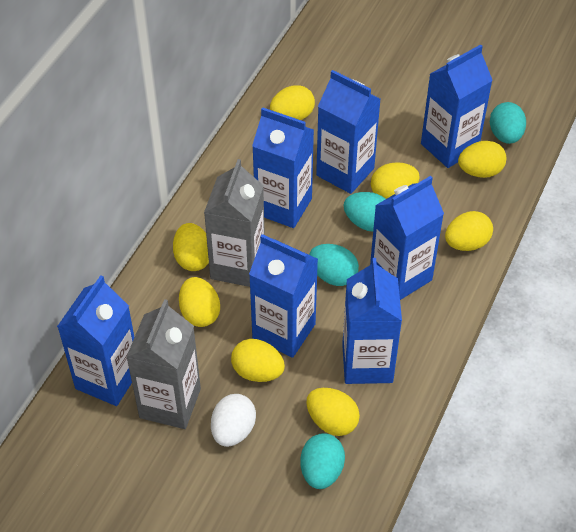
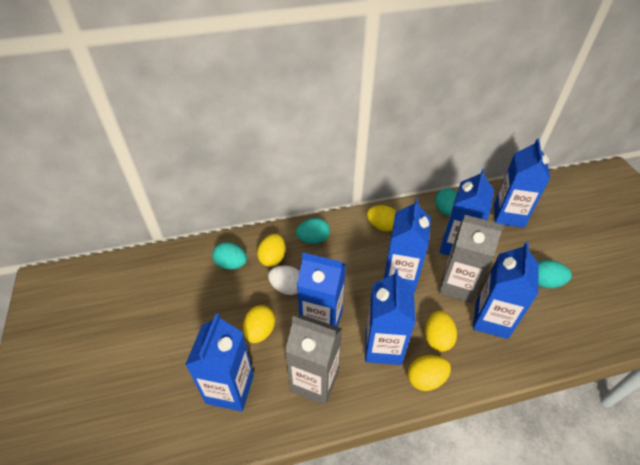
yellow egg: [173,223,209,271] [179,277,220,327] [231,339,285,382] [270,85,315,120] [306,388,360,436] [371,162,420,199] [445,211,493,251] [458,141,507,178] = 8 -> [243,305,275,343] [257,234,285,267] [367,205,397,232] [408,355,451,391] [425,311,457,352] = 5

